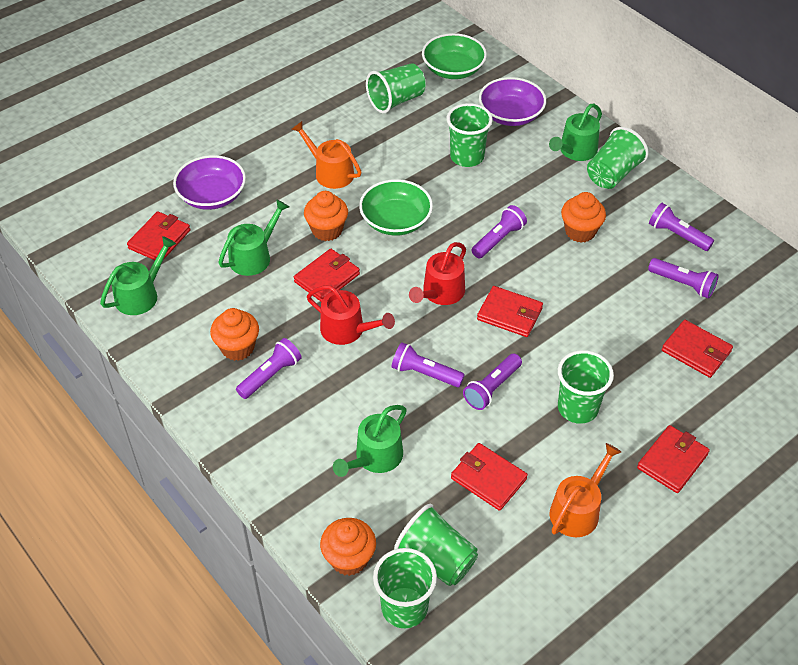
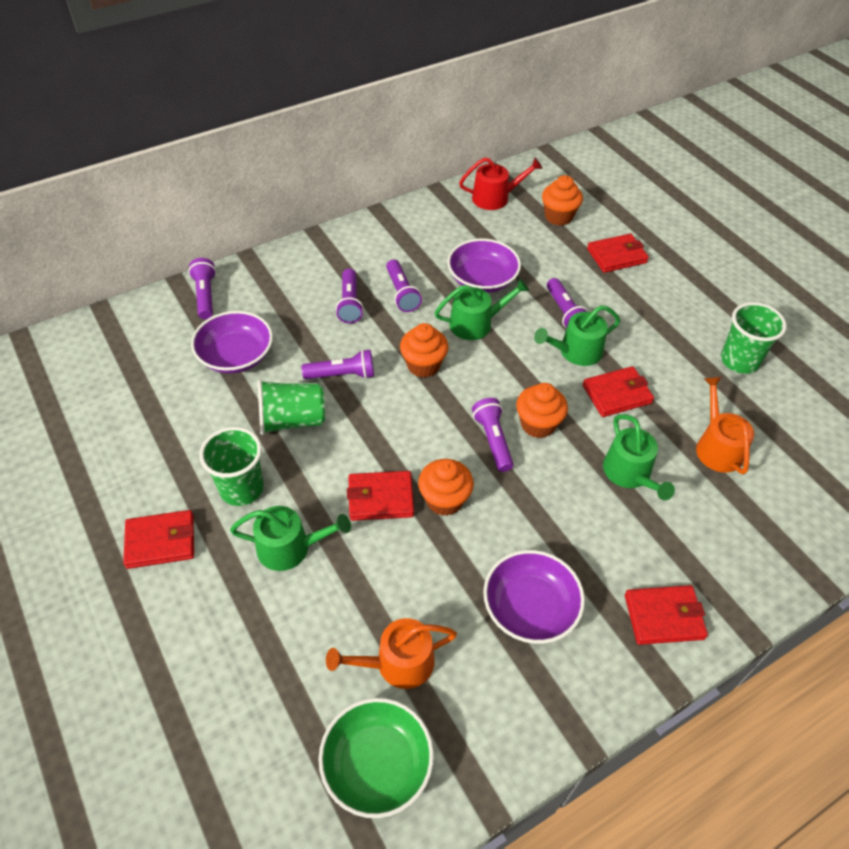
green bowl: [359,179,433,236] [422,33,487,79] = 2 -> [318,698,434,818] = 1
green cup: [366,63,426,114] [373,548,437,628] [394,504,478,586] [447,103,493,167] [558,350,614,424] [587,127,649,189] = 6 -> [199,427,264,506] [258,379,325,435] [721,302,787,374] = 3
purple bowl: [173,155,246,210] [479,77,546,126] = 2 -> [191,311,273,374] [447,239,521,293] [483,550,585,644] = 3
red wallet: [127,211,190,260] [294,249,360,302] [451,443,528,511] [477,286,543,337] [637,425,710,493] [662,320,733,378] = 6 -> [123,510,194,569] [347,471,414,521] [582,366,654,417] [587,234,649,273] [625,585,708,645] = 5
red watering can: [307,285,395,345] [409,242,466,305] = 2 -> [459,158,543,210] = 1

